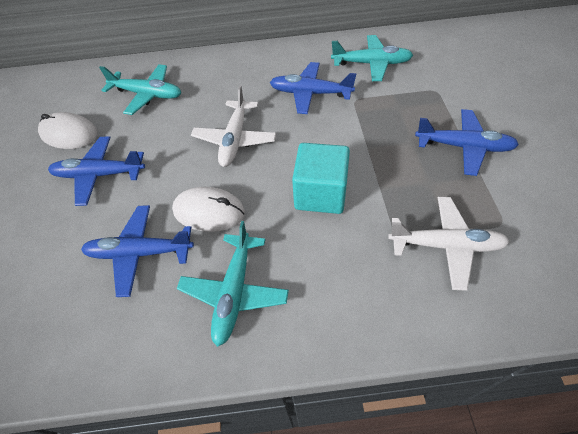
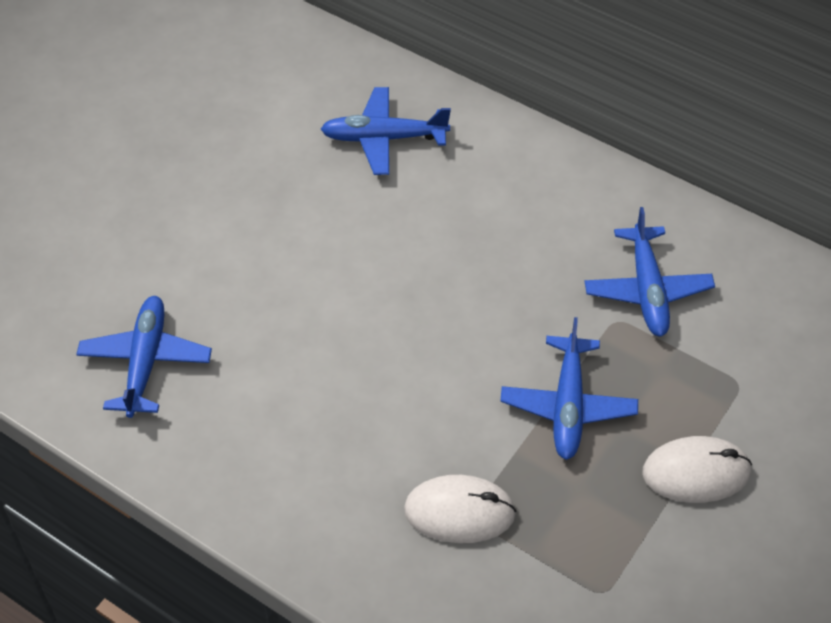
turquoise cube: [292,143,350,214] = 1 -> none = 0
turquoise plane: [99,64,181,115] [177,221,289,347] [331,35,413,81] = 3 -> none = 0
white plane: [191,85,276,167] [388,197,510,291] = 2 -> none = 0

